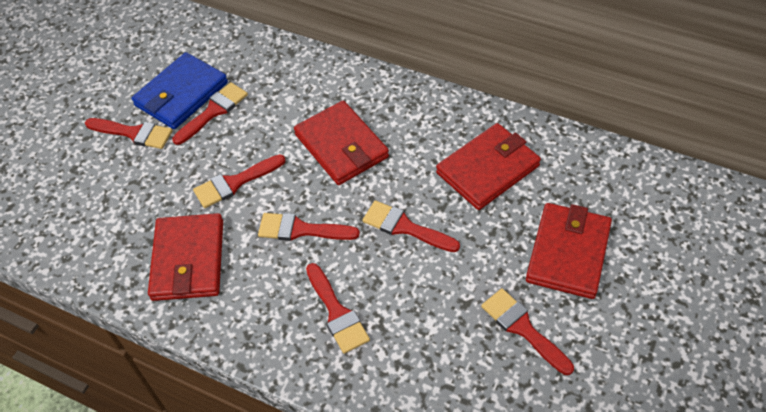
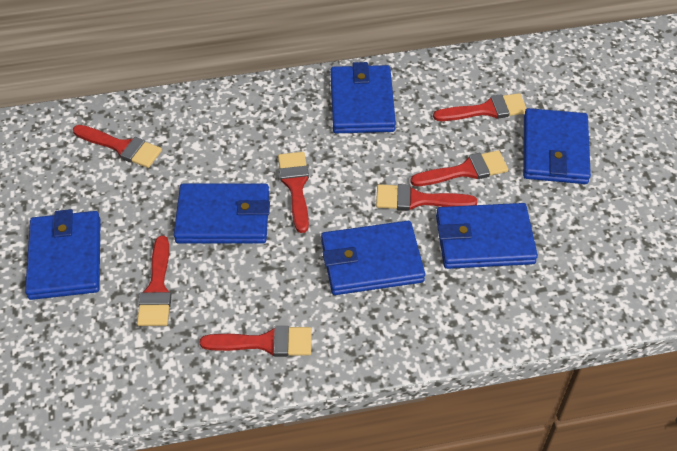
blue wallet: [132,52,228,129] = 1 -> [25,209,101,300] [174,183,270,244] [321,221,425,295] [330,62,396,133] [436,203,538,269] [523,108,591,184] = 6
red wallet: [148,213,223,301] [294,101,389,185] [436,123,541,210] [526,203,612,299] = 4 -> none = 0

